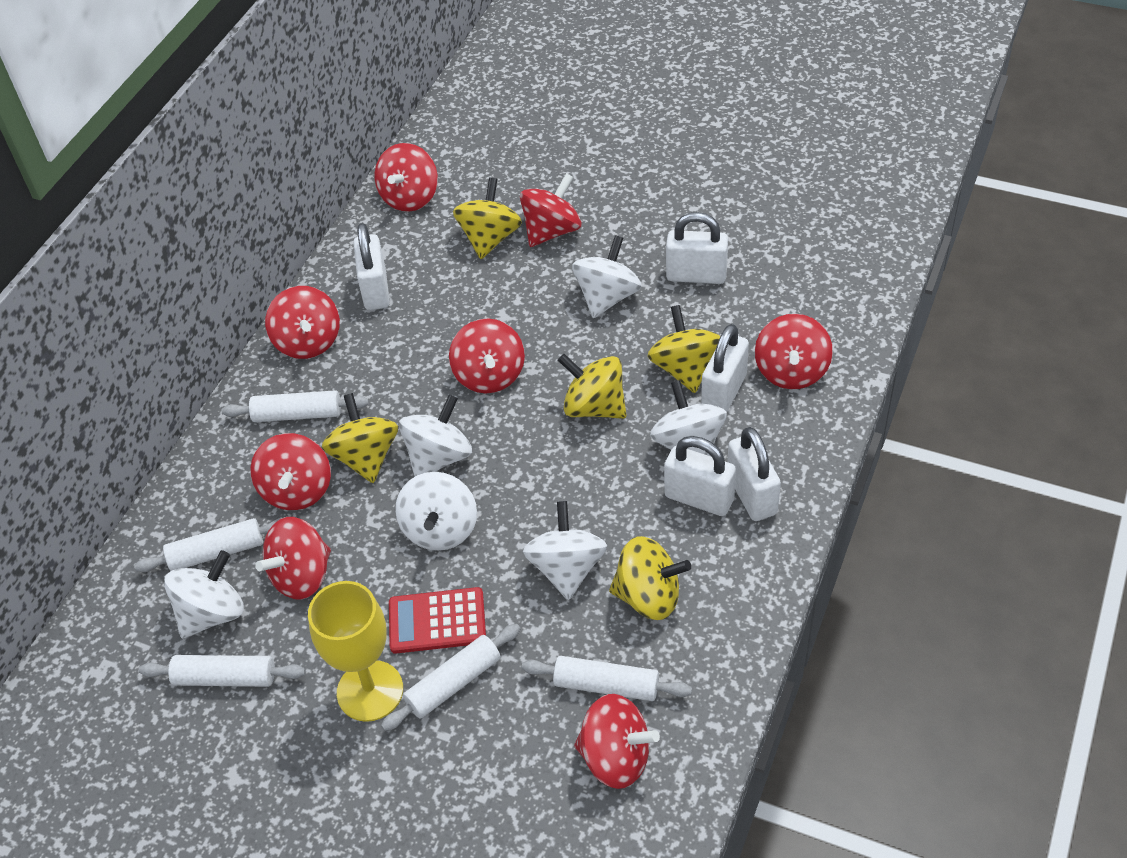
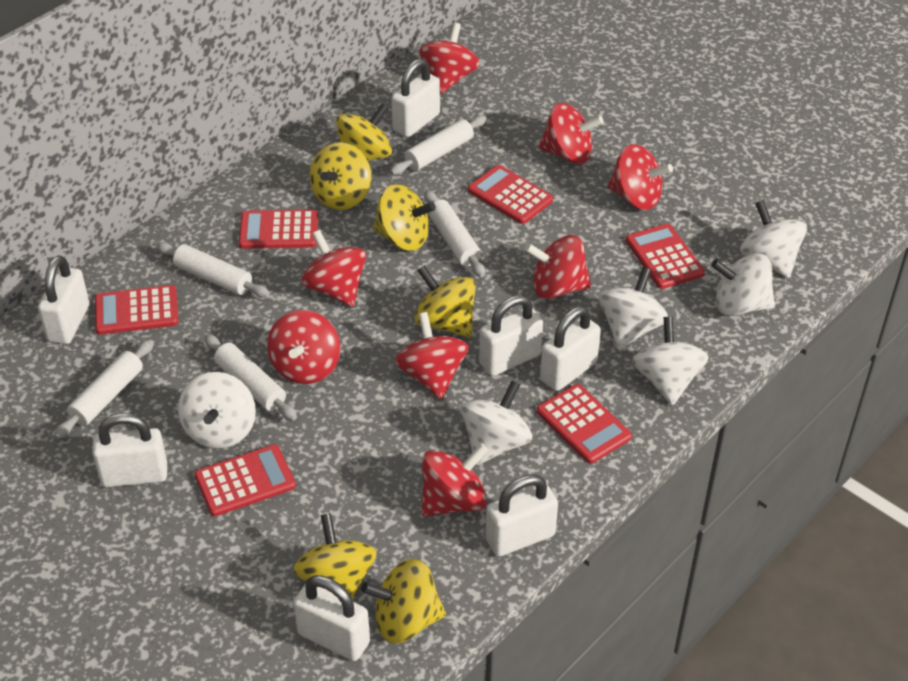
red calculator: [389,587,486,654] = 1 -> [95,285,178,335] [194,444,296,517] [239,210,318,249] [468,165,553,224] [537,384,632,464] [626,224,705,289] = 6
white padlock: [354,223,390,310] [664,436,736,516] [666,212,728,284] [701,324,749,412] [728,427,781,521] = 5 -> [38,255,89,344] [92,413,167,487] [293,575,370,661] [391,59,440,137] [479,295,543,376] [486,474,558,557] [540,306,601,391] = 7
yellow goblet: [308,581,403,722] = 1 -> none = 0
yellow spinning top: [322,393,398,483] [453,177,522,259] [558,354,626,419] [609,536,691,620] [648,305,720,393] = 5 -> [293,513,377,600] [310,142,371,210] [336,103,392,161] [361,559,446,644] [373,184,436,251] [414,265,476,338] = 6

